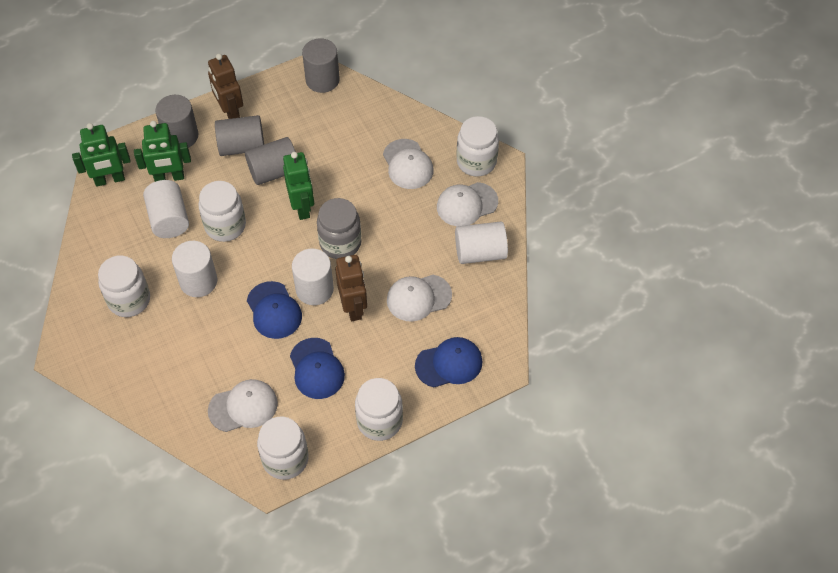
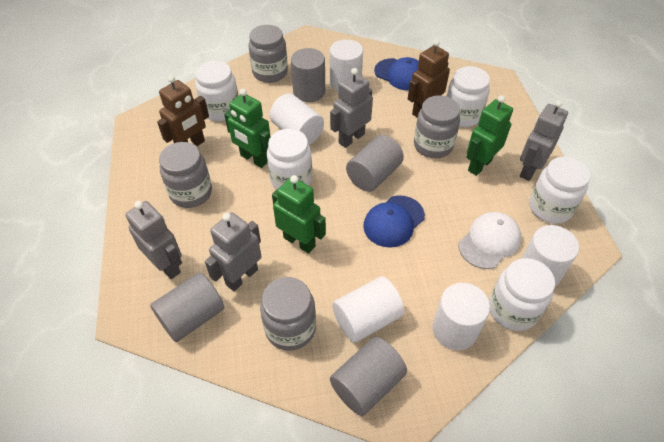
blue cap: [247,281,302,339] [290,338,345,399] [415,337,482,387] = 3 -> [363,195,425,248] [374,57,419,91] = 2
grey jar: [317,198,362,259] = 1 -> [159,142,212,208] [248,25,288,83] [260,277,316,351] [414,95,460,158] = 4
grey robot: none = 0 -> [125,201,182,279] [205,212,262,291] [330,68,373,148] [520,100,568,181] = 4
white cap: [208,379,278,432] [383,139,434,189] [387,275,452,321] [437,182,498,226] = 4 -> [459,212,521,269] = 1
white cylinder: [143,180,189,238] [172,241,217,297] [292,248,334,305] [455,222,508,264] = 4 -> [270,93,324,145] [330,39,363,91] [332,276,404,343] [432,283,490,350] [522,225,579,287] = 5

